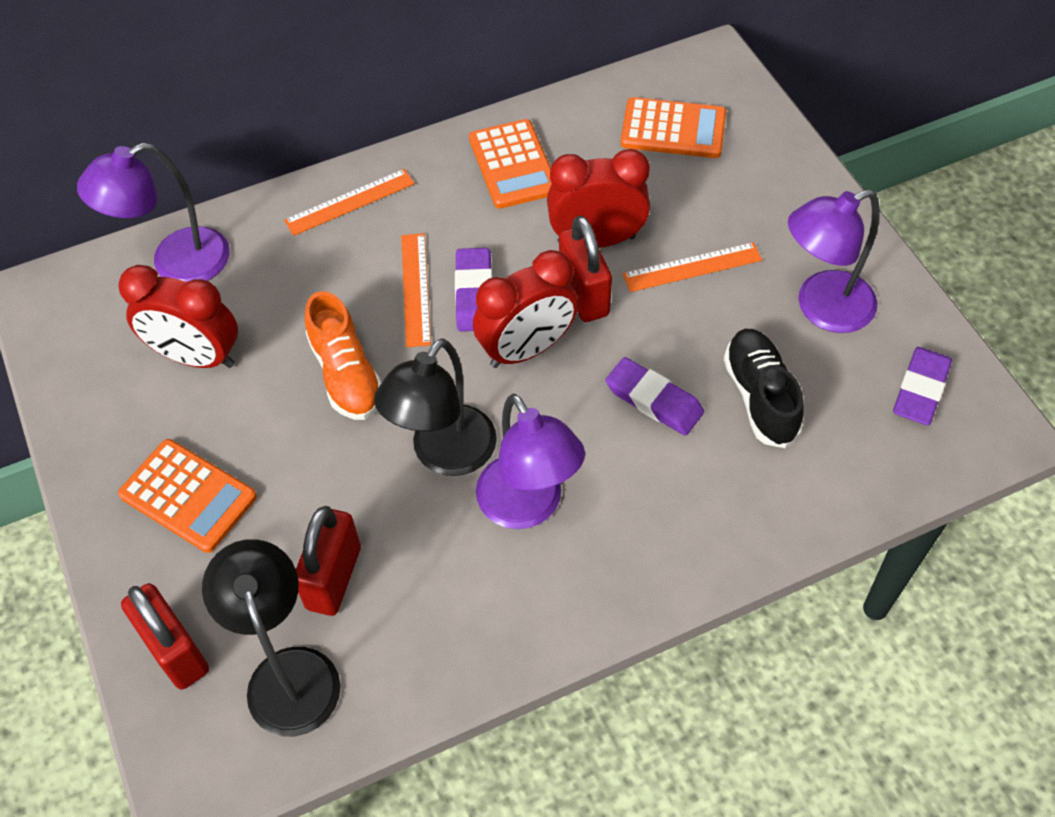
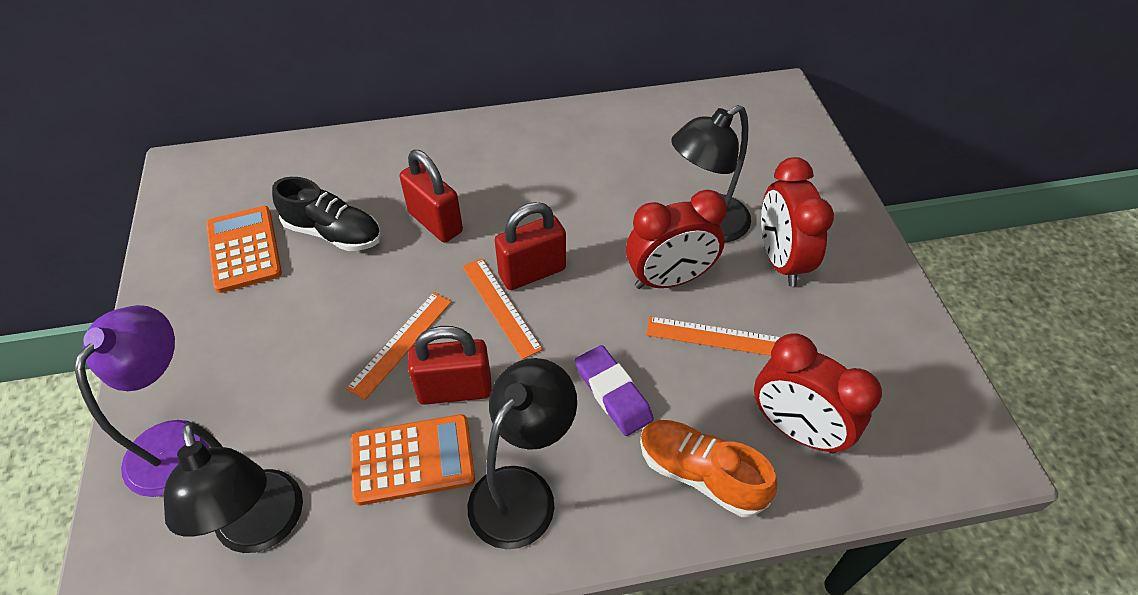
black lamp: [202,539,341,737] [374,338,497,476] = 2 -> [164,422,303,553] [468,358,577,549] [671,105,751,242] = 3
orange calculator: [118,439,257,553] [469,119,552,209] [620,97,726,158] = 3 -> [206,206,282,293] [351,414,475,505] = 2
purple eraser: [455,248,492,331] [606,357,704,436] [893,347,952,425] = 3 -> [575,345,654,436] = 1
purple lamp: [77,143,230,282] [476,394,585,529] [788,189,880,333] = 3 -> [74,305,209,497] = 1

